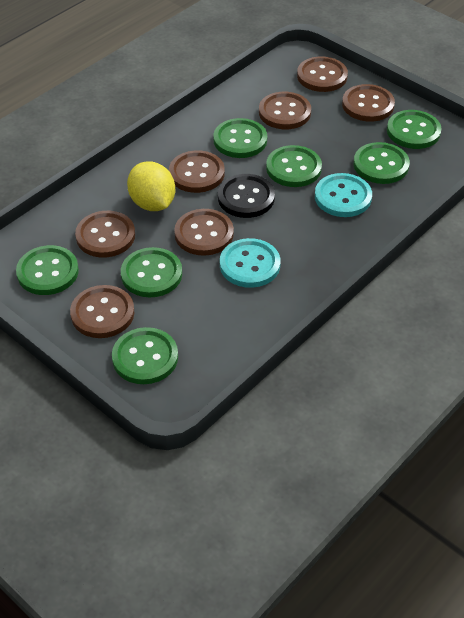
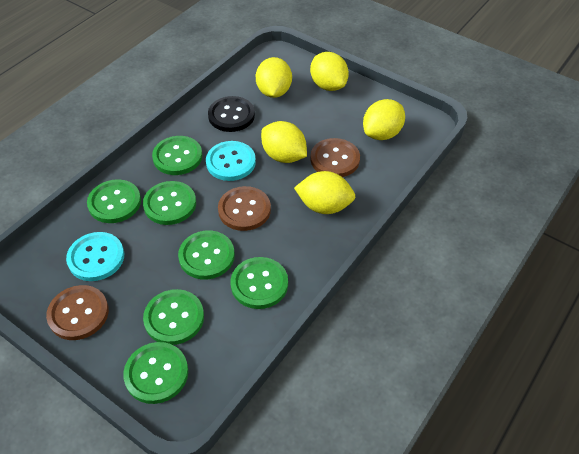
brown button: [70,285,134,338] [75,211,135,258] [169,150,225,193] [174,209,234,256] [259,92,311,129] [297,56,348,92] [342,84,395,122] = 7 -> [46,285,109,340] [218,186,271,231] [310,138,360,177] = 3
yellow lemon: [127,161,175,211] = 1 -> [256,57,292,98] [261,121,307,163] [294,171,355,214] [310,52,349,91] [363,99,405,140] = 5

